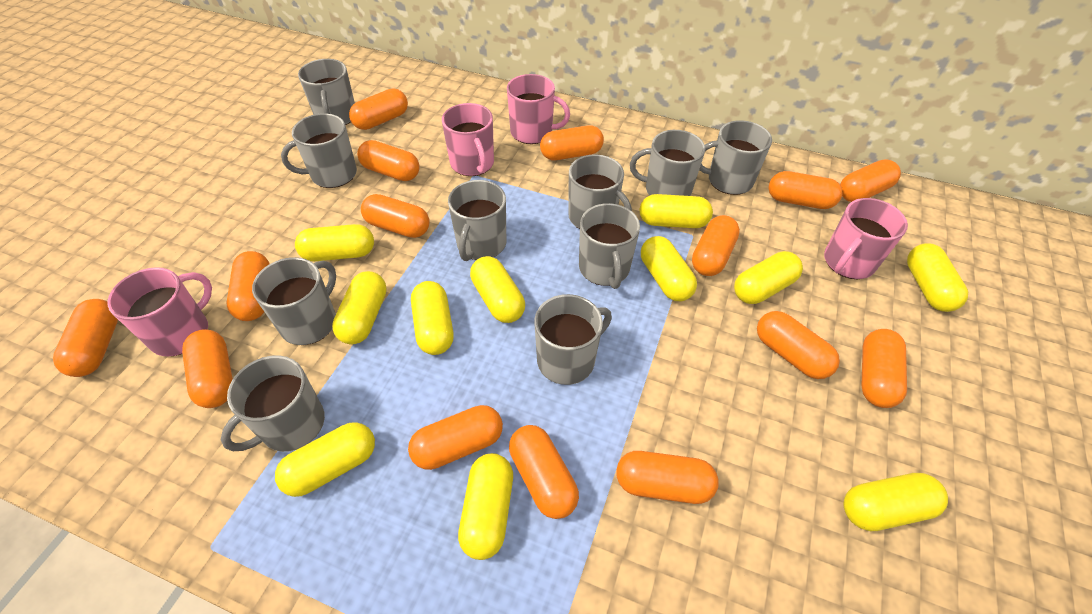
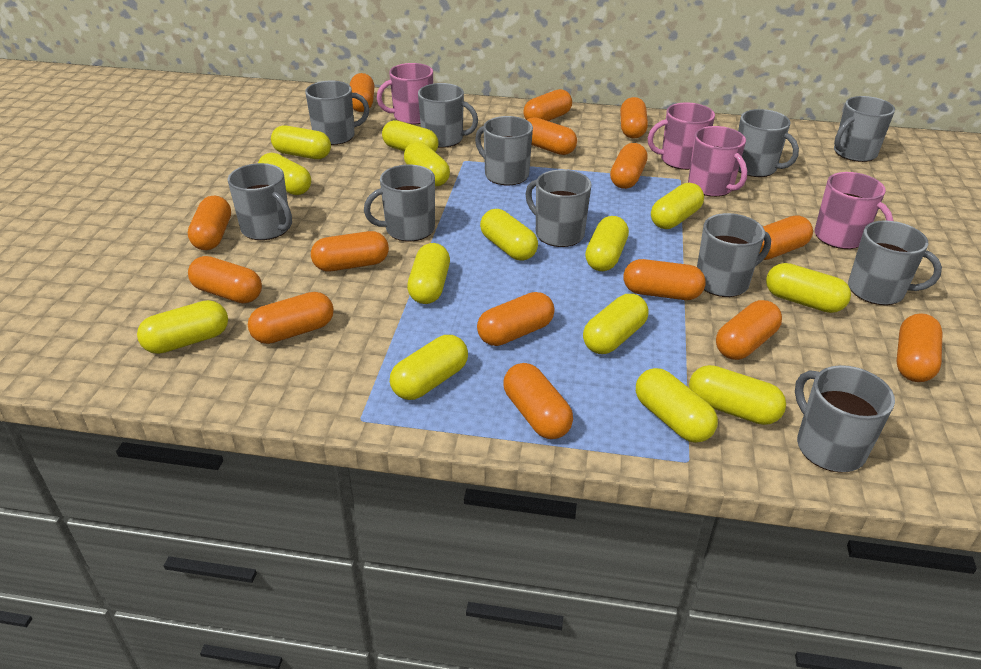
grey mug: [221,355,325,452] [252,257,336,345] [281,113,357,188] [298,59,355,125] [448,180,506,261] [534,294,612,385] [568,154,632,229] [579,203,640,289] [630,130,705,196] [699,120,772,195] = 10 -> [228,163,292,240] [305,81,369,145] [364,165,435,242] [418,83,478,148] [475,116,533,185] [526,170,592,247] [697,213,771,297] [738,109,799,177] [795,365,895,473] [834,96,895,162] [848,220,942,305] = 11
yellow capsule: [275,422,375,497] [295,224,374,261] [332,271,387,345] [411,281,454,355] [458,453,513,560] [470,256,525,323] [640,194,713,228] [641,236,697,301] [734,251,803,304] [843,473,948,531] [907,243,968,312] = 11 -> [137,300,228,354] [258,153,311,195] [271,126,331,159] [382,120,439,152] [390,335,468,400] [404,142,450,186] [407,243,450,304] [480,209,538,261] [583,294,649,354] [585,216,629,271] [636,368,718,443] [651,183,704,229] [689,365,786,425] [766,263,851,313] = 14

